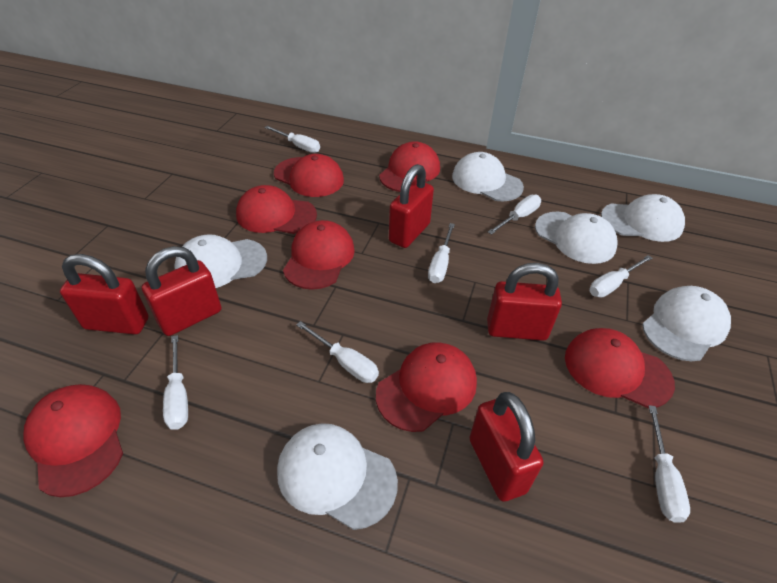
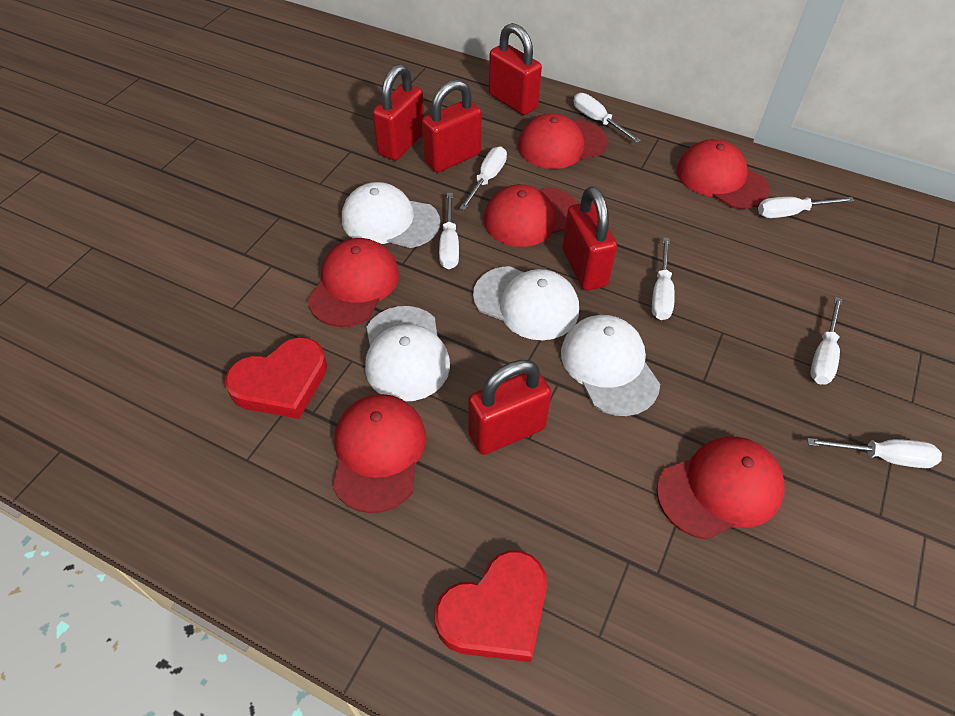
red cap: [24,384,123,497] [236,185,317,234] [274,154,344,197] [283,220,355,290] [376,343,477,432] [379,141,440,192] [565,328,675,409] = 7 -> [307,238,399,327] [333,394,426,513] [484,184,578,247] [518,113,608,169] [657,436,784,540] [677,139,770,209] = 6
red heart: none = 0 -> [225,337,327,419] [435,550,547,662] = 2
white cap: [174,234,267,288] [277,423,398,530] [452,152,524,201] [535,211,618,264] [601,194,685,242] [642,286,731,361] = 6 -> [342,182,440,248] [365,306,450,401] [473,266,579,340] [561,315,660,416] = 4

